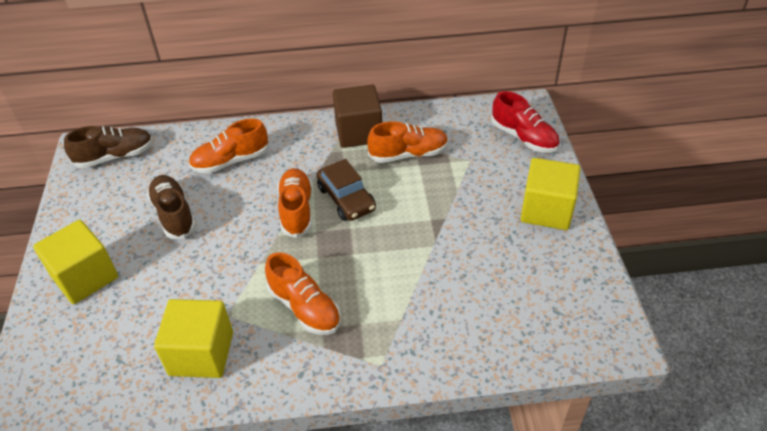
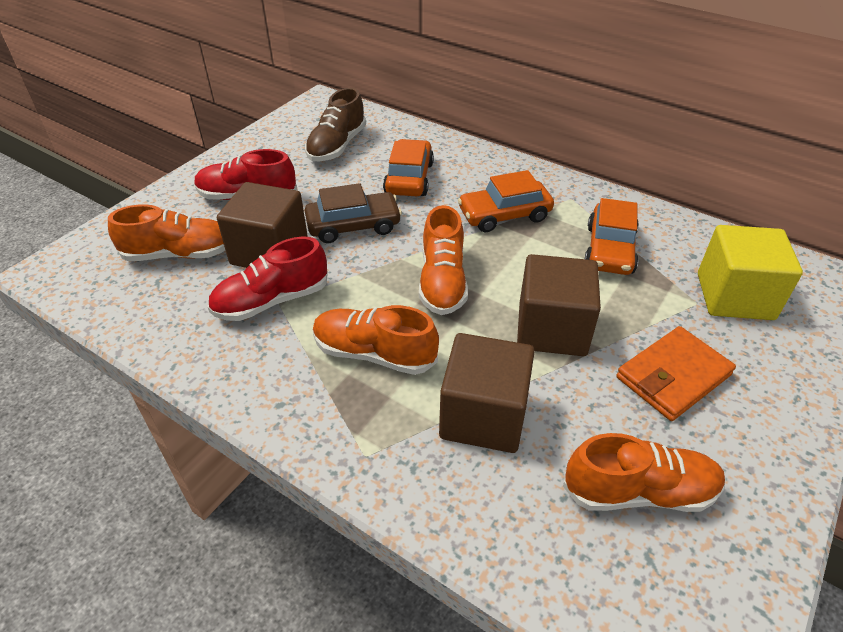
brown cube: [333,85,382,148] = 1 -> [217,182,308,268] [439,333,535,453] [517,254,601,356] = 3
brown shoe: [64,126,153,168] [147,175,196,239] = 2 -> [305,88,366,161] = 1
orange car: none = 0 -> [383,139,434,196] [458,170,554,232] [585,198,639,275] = 3
orange wallet: none = 0 -> [616,326,736,421] = 1
red shoe: [491,91,560,153] = 1 -> [194,149,298,200] [207,236,328,321] = 2
yellow cube: [33,220,118,304] [154,299,233,378] [521,158,581,230] = 3 -> [698,225,803,320] = 1

